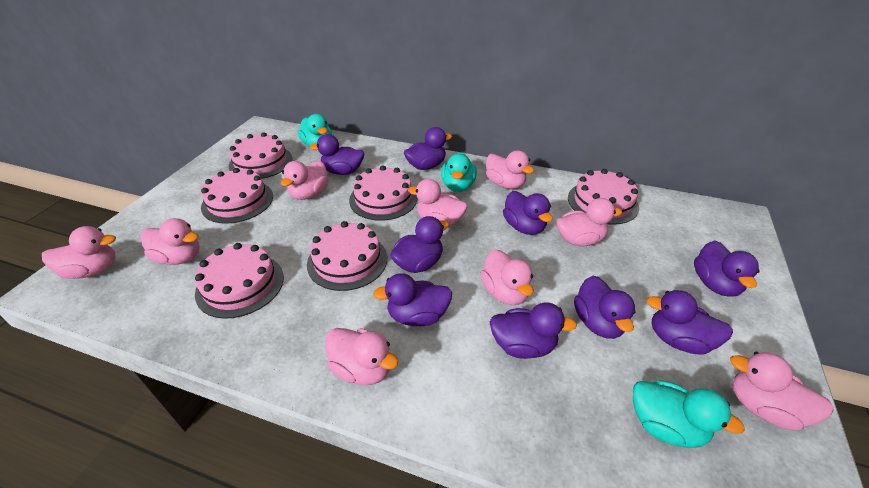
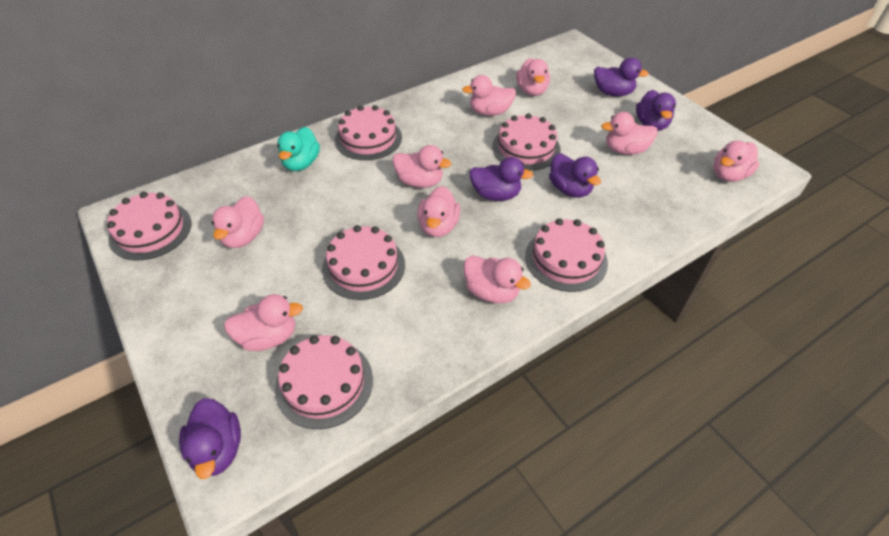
purple duck: [310,134,364,175] [373,273,452,326] [390,216,449,273] [404,127,452,170] [490,302,577,359] [503,191,553,235] [574,276,636,339] [646,290,733,355] [694,240,760,297] = 9 -> [179,398,241,479] [469,157,533,201] [549,153,601,198] [594,58,649,96] [636,90,676,131] = 5
turquoise duck: [298,114,332,147] [441,152,477,192] [633,380,745,448] = 3 -> [277,127,320,171] = 1

